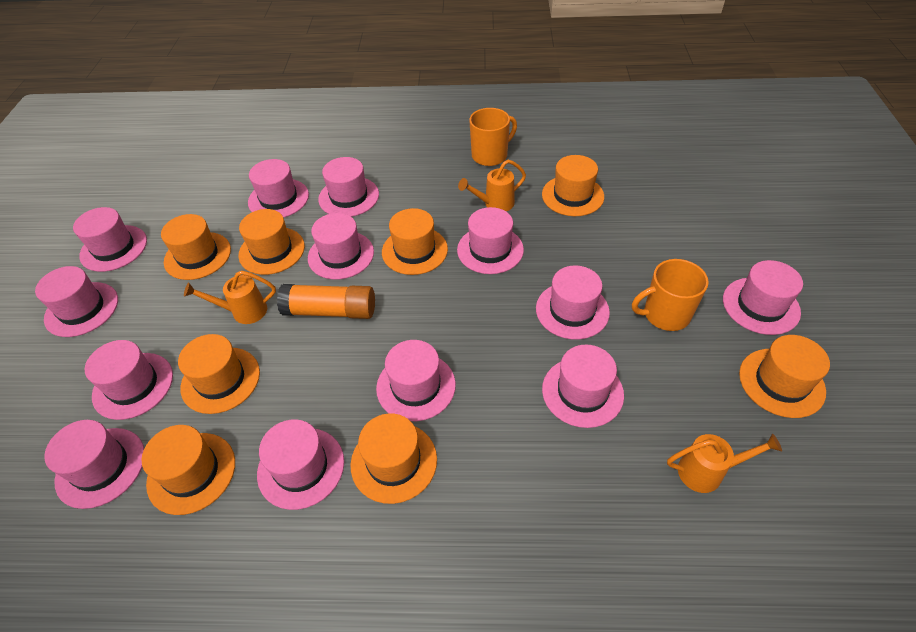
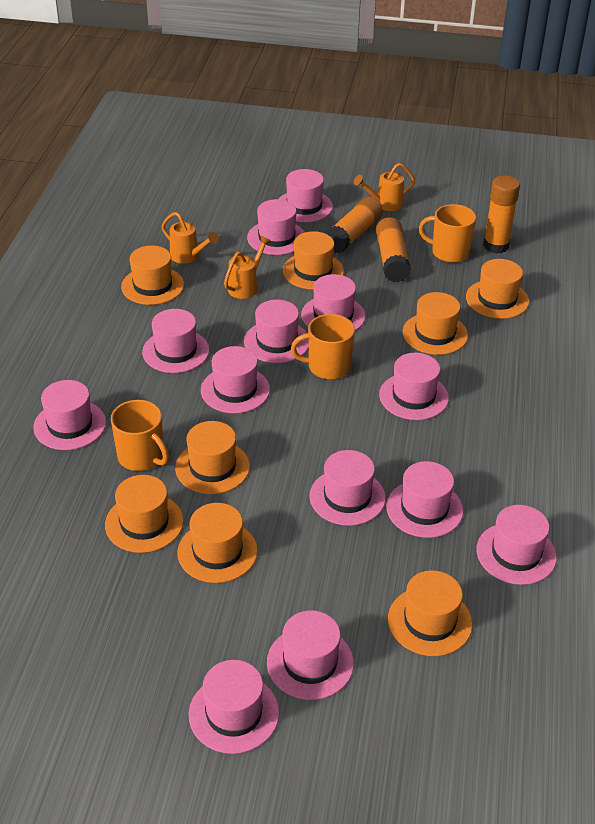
orange glue stick: [277,284,375,319] = 1 -> [325,197,383,253] [376,217,411,282] [483,175,520,253] = 3
orange mug: [469,108,517,166] [632,259,709,331] = 2 -> [111,400,169,471] [291,314,355,380] [419,204,476,263] = 3

